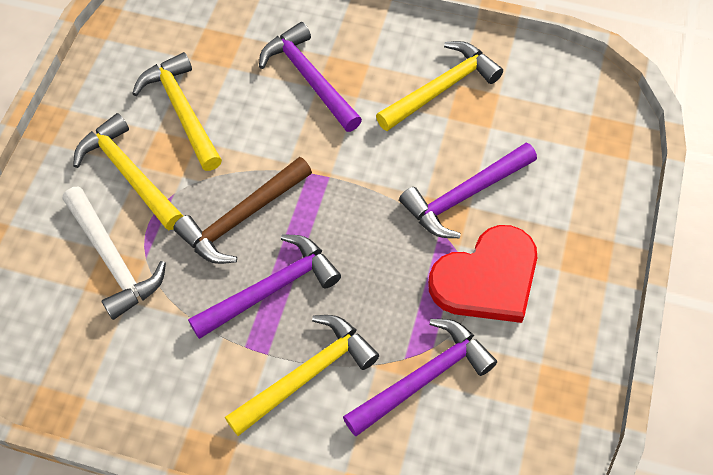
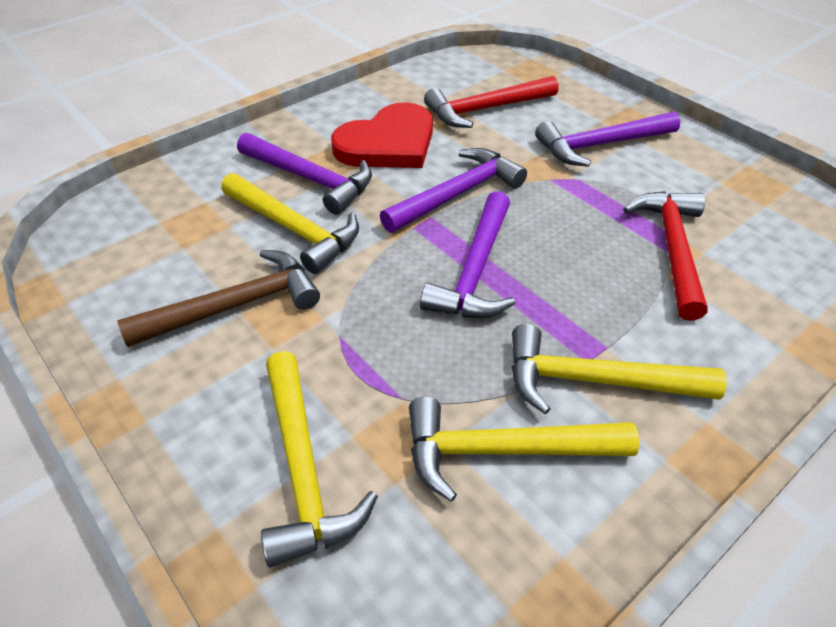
red hammer: none = 0 -> [424,76,558,128] [623,191,708,321] = 2
white hammer: [63,186,166,320] = 1 -> none = 0

